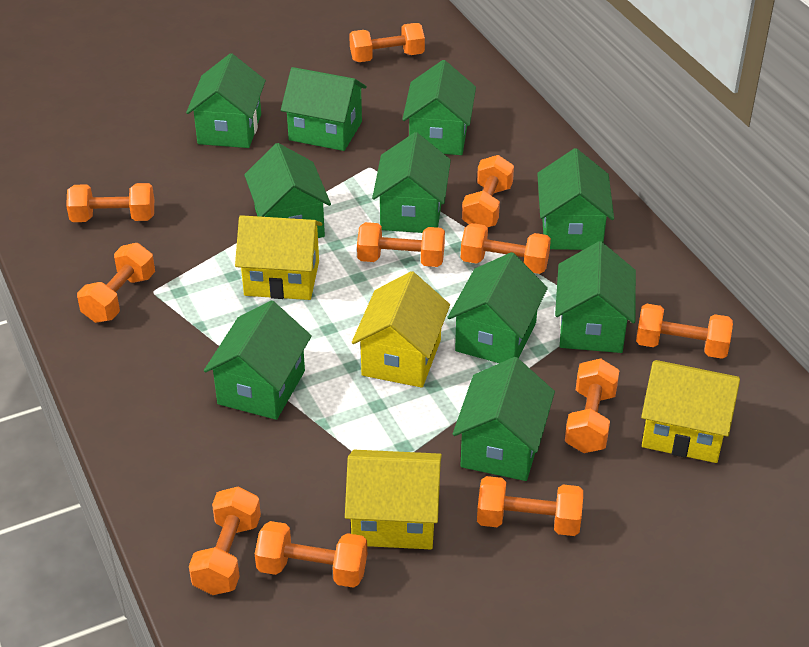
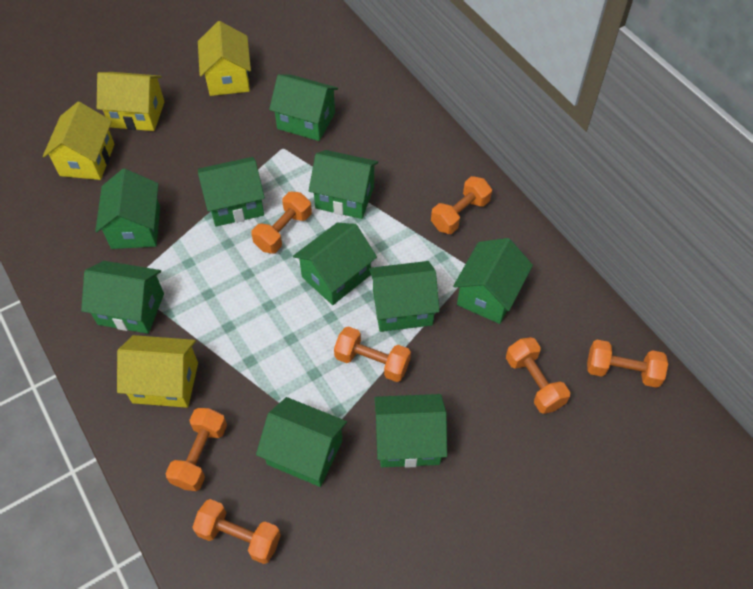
orange dumbbell: [66,183,154,222] [77,243,155,323] [189,486,261,595] [255,521,367,588] [349,23,425,62] [357,222,445,267] [461,223,551,274] [462,155,514,228] [477,476,583,536] [565,358,620,453] [636,304,733,359] = 11 -> [165,408,227,491] [192,499,281,564] [251,192,312,254] [334,326,411,382] [431,176,492,234] [506,337,570,414] [587,340,668,388] = 7

